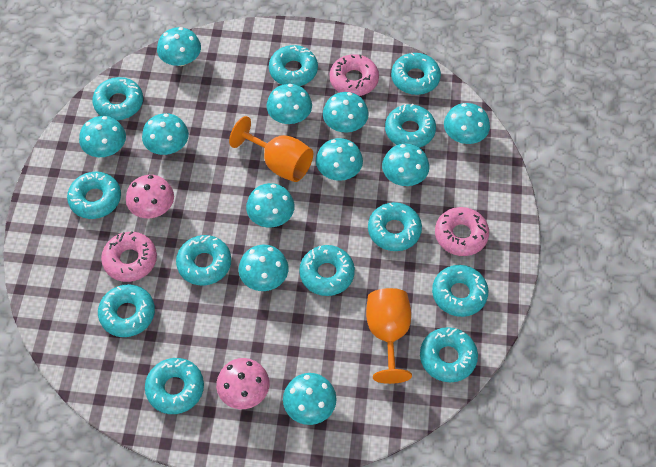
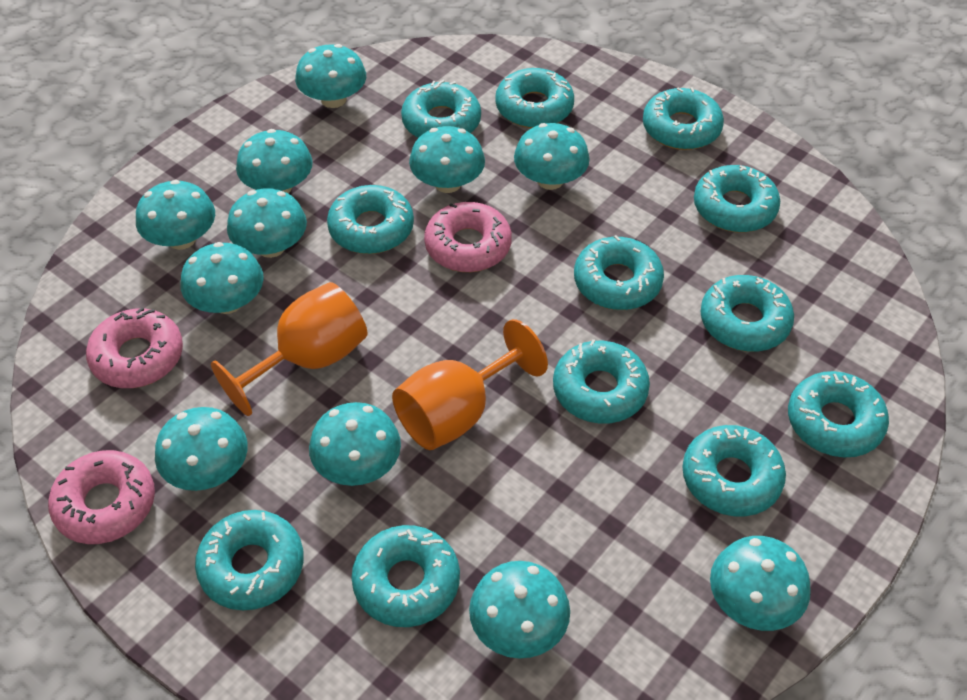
pink mushroom: [126,175,174,218] [216,358,270,409] = 2 -> none = 0

